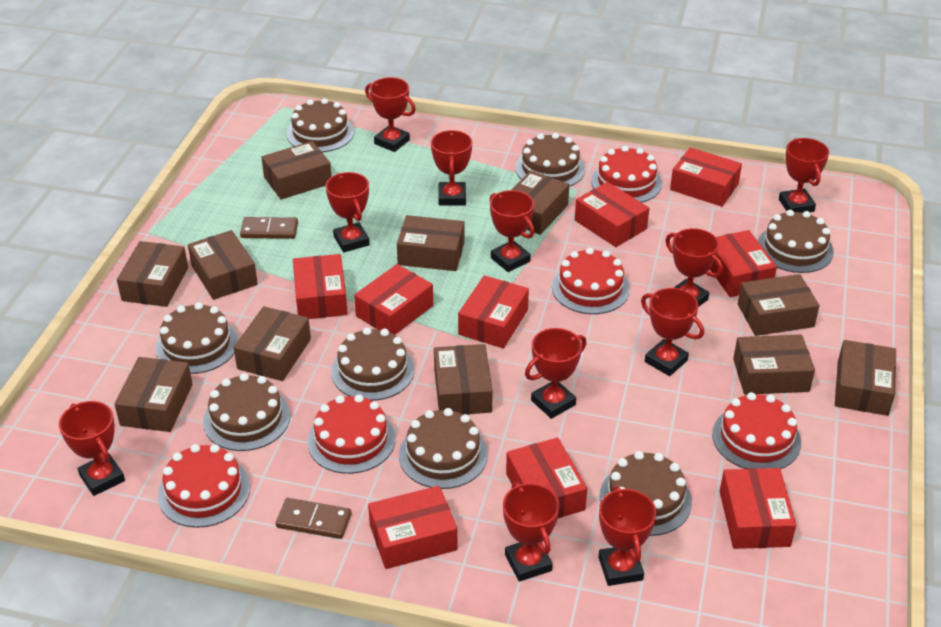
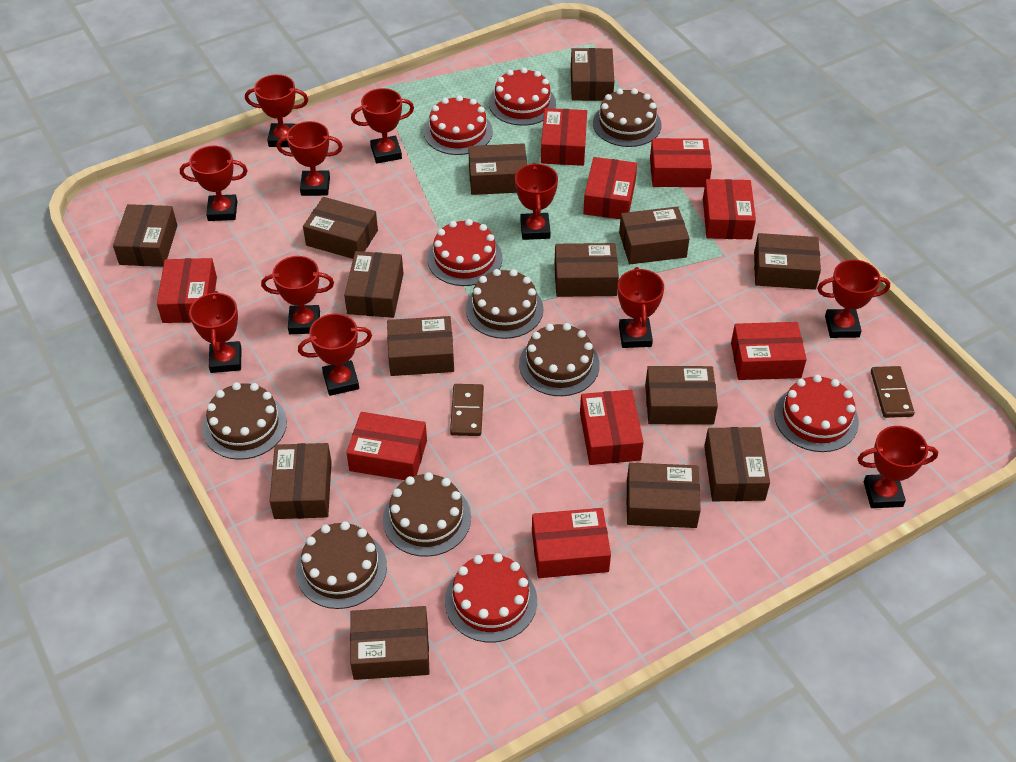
brown box: [114,357,193,432] [117,241,188,307] [188,230,258,300] [234,306,311,381] [261,141,331,200] [397,215,464,271] [434,344,493,415] [512,171,569,235] [733,334,815,395] [738,274,819,336] [835,340,896,416] = 11 -> [113,204,177,267] [270,443,332,519] [303,197,378,259] [344,251,404,318] [350,606,430,680] [387,316,454,376] [468,143,527,195] [554,243,619,297] [571,48,614,101] [619,207,690,264] [627,463,701,528] [645,366,718,425] [704,427,770,501] [754,233,821,290] = 14
brown cake: [155,302,238,374] [203,373,290,451] [287,98,354,152] [331,327,415,401] [399,408,488,489] [515,133,585,187] [599,451,692,536] [758,210,834,273] = 8 -> [202,382,287,460] [296,521,387,609] [383,472,471,557] [466,269,544,339] [519,323,600,396] [593,88,661,147] = 6

